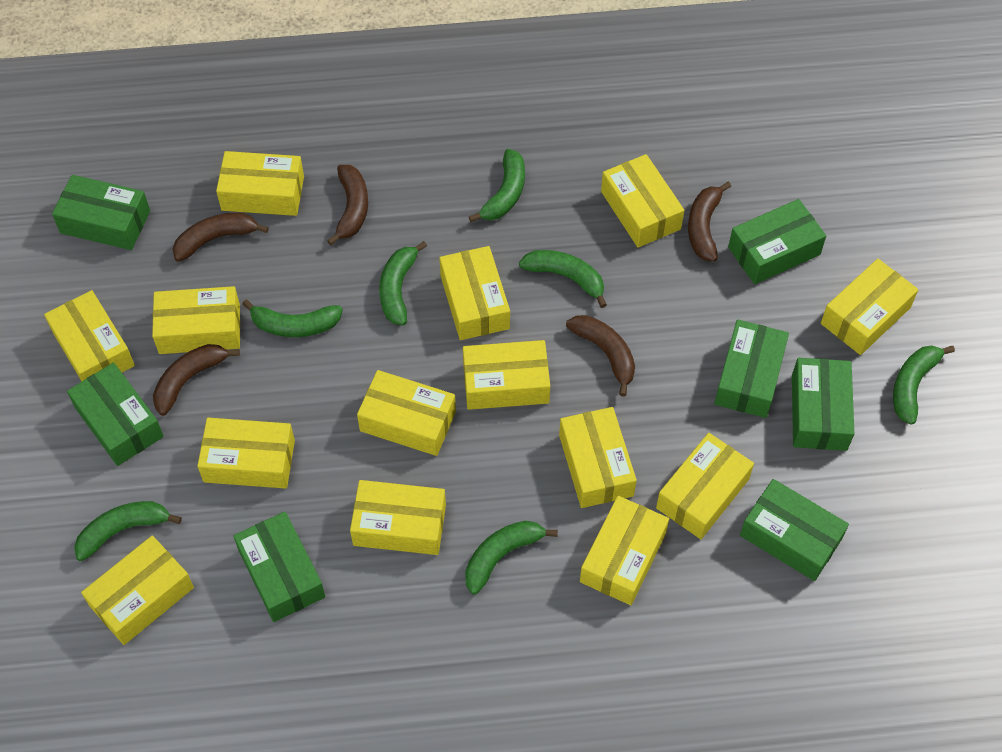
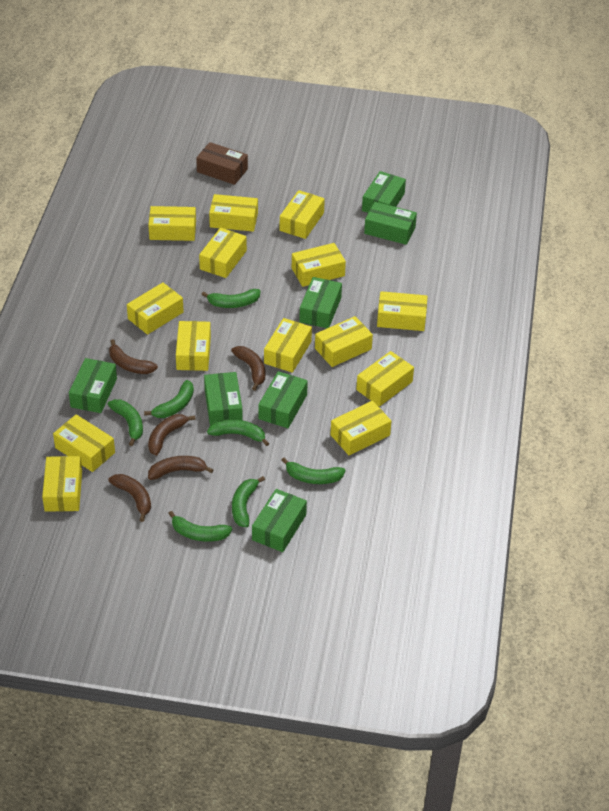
brown box: none = 0 -> [196,142,248,185] = 1

